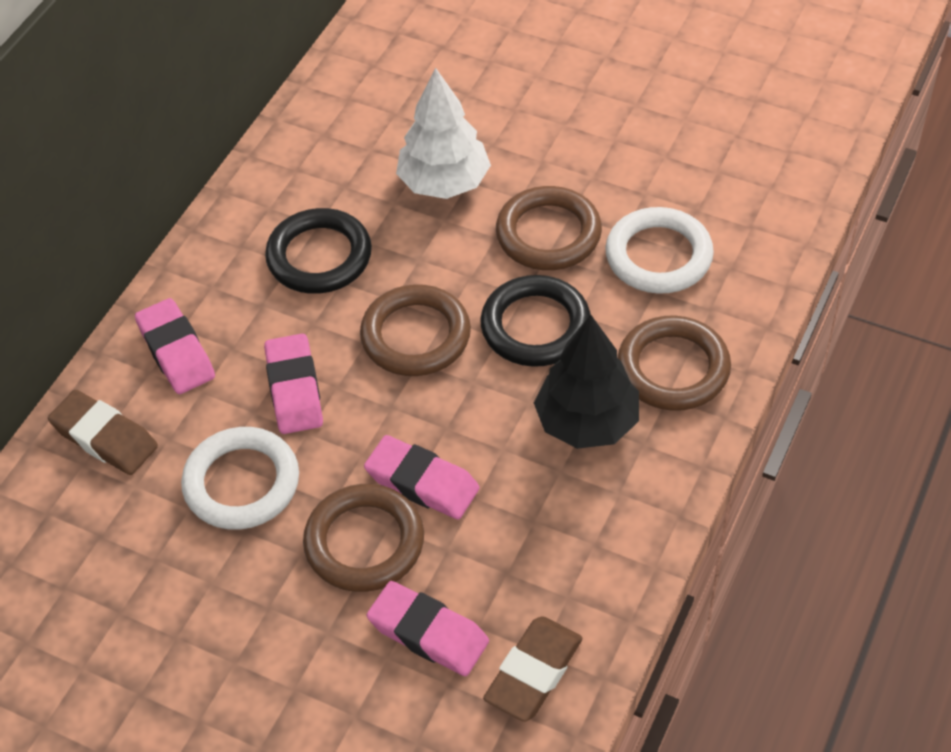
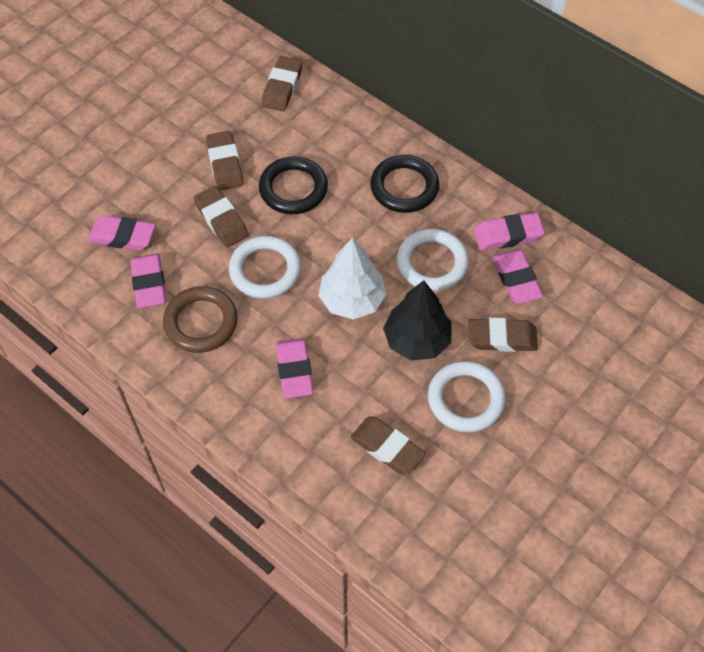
brown eraser: [48,390,158,475] [483,616,583,722] = 2 -> [194,186,249,247] [206,131,244,191] [262,56,302,111] [351,417,426,475] [468,318,538,352] = 5
brown ring: [303,484,424,592] [360,284,471,376] [496,186,602,270] [617,315,731,411] = 4 -> [163,286,238,353] = 1
pink eraser: [135,298,215,394] [264,334,323,434] [364,435,480,519] [367,581,489,676] = 4 -> [88,215,155,250] [130,254,166,308] [276,338,314,398] [474,213,545,250] [492,249,543,304] = 5
white ring: [181,427,299,530] [605,207,714,294] = 2 -> [229,236,301,299] [397,229,469,291] [428,361,506,433] = 3

